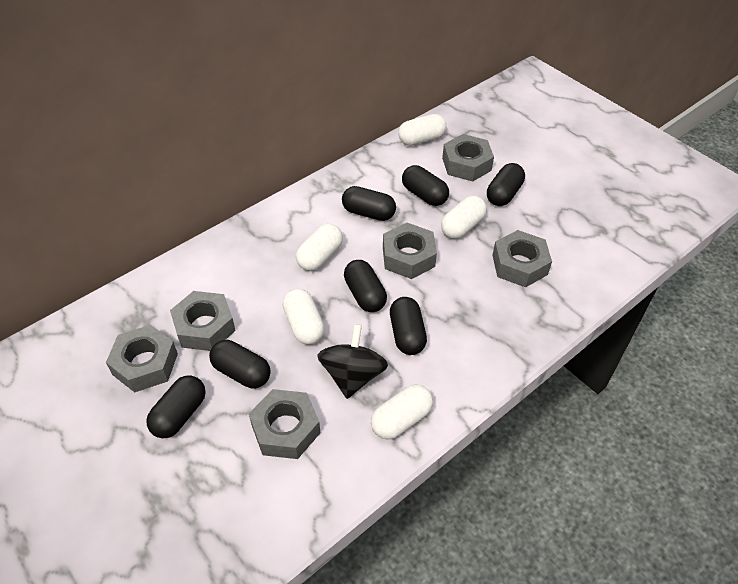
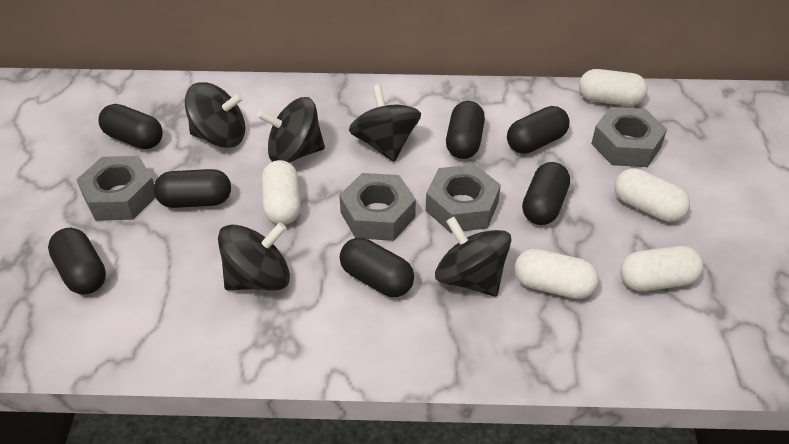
black spinning top: [317,324,388,399] = 1 -> [185,82,245,148] [218,222,290,291] [257,97,325,163] [349,84,421,162] [435,217,511,296] = 5
grey nut: [106,325,178,392] [170,291,236,351] [249,389,320,459] [383,223,437,279] [442,134,494,181] [492,230,552,287] = 6 -> [76,156,156,221] [339,173,416,241] [426,164,501,233] [591,107,667,167] = 4

